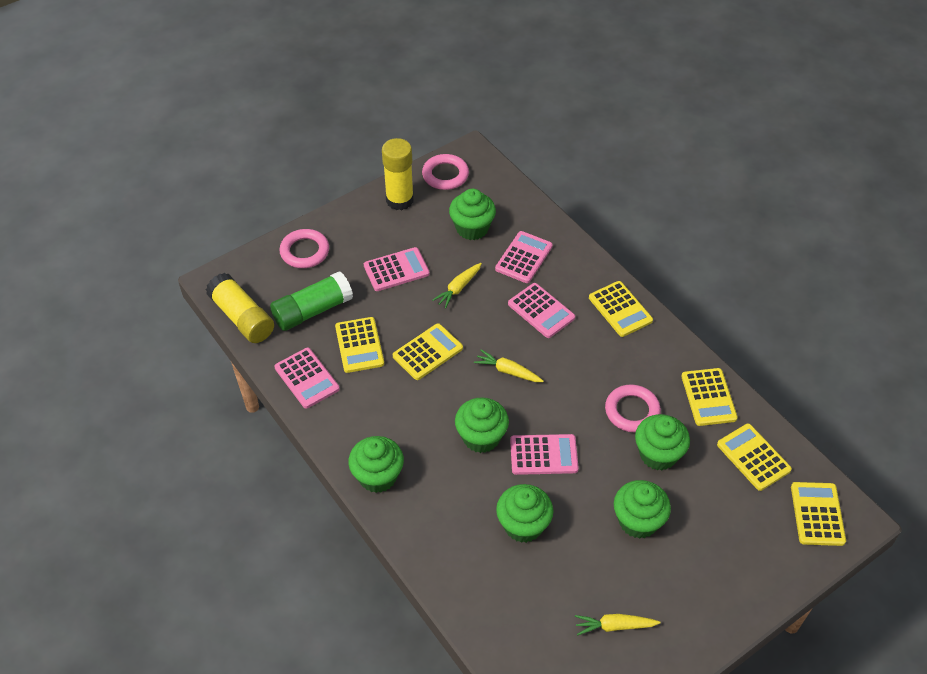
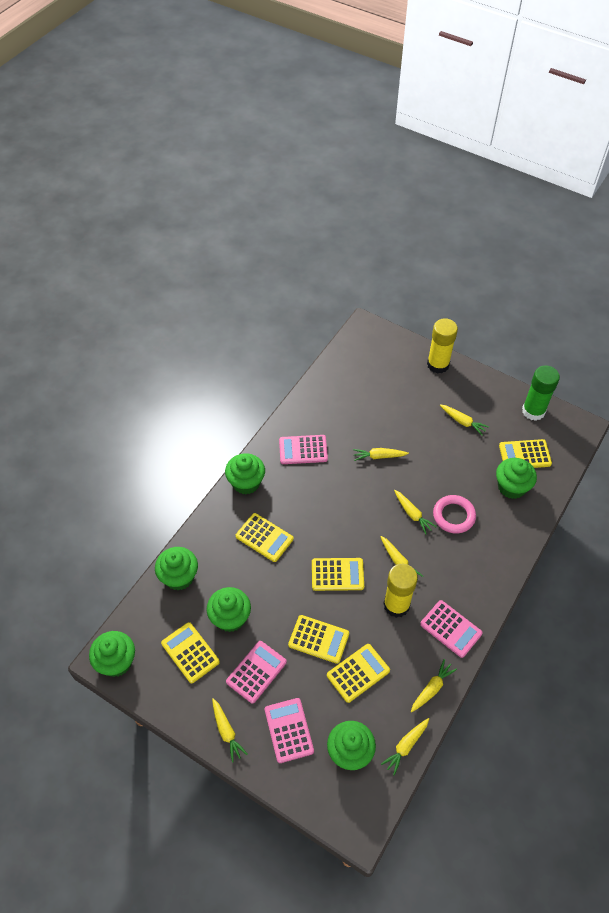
pink calculator: [274,348,340,409] [364,247,430,291] [495,231,553,283] [508,283,575,338] [510,434,579,475] = 5 -> [226,641,287,704] [265,698,314,763] [279,435,328,464] [420,600,483,658] = 4
pink ring: [279,229,329,268] [422,154,469,190] [605,384,661,432] = 3 -> [433,495,476,533] = 1
yellow carrot: [432,263,482,309] [474,350,544,382] [575,614,661,636] = 3 -> [212,698,248,763] [353,448,409,461] [380,536,423,581] [381,718,429,776] [394,490,437,535] [411,659,457,712] [440,404,489,436] = 7

